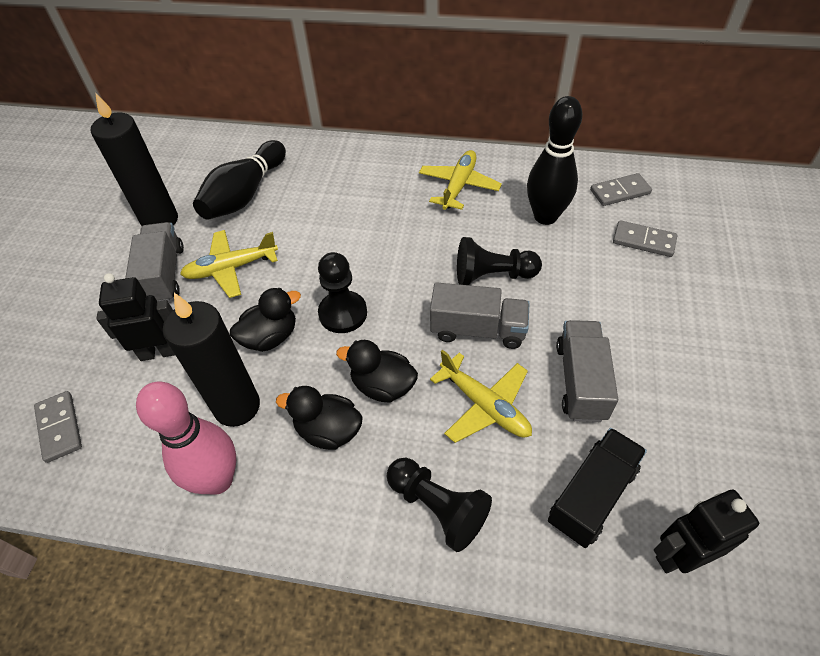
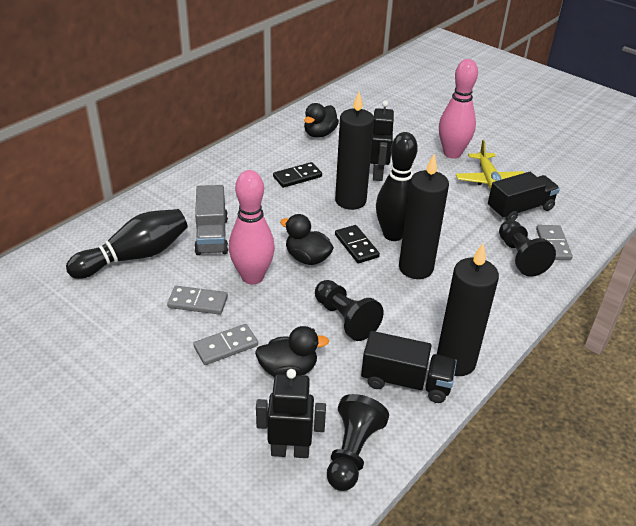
black candle: [91,92,178,226] [163,293,260,427] = 2 -> [335,92,374,210] [399,154,449,279] [437,243,499,376] = 3
black domino: none = 0 -> [273,162,322,188] [335,225,380,263] = 2
black truck: [548,428,647,548] = 1 -> [361,331,457,403] [488,172,560,221] = 2
grey truck: [125,222,184,302] [430,282,530,349] [556,320,618,422] = 3 -> [194,185,228,255] = 1
pink bowling pin: [136,382,236,495] = 1 -> [229,170,275,285] [439,59,478,159] = 2
yellow plane: [180,230,278,298] [419,150,502,210] [430,350,532,443] = 3 -> [456,140,524,190] = 1

